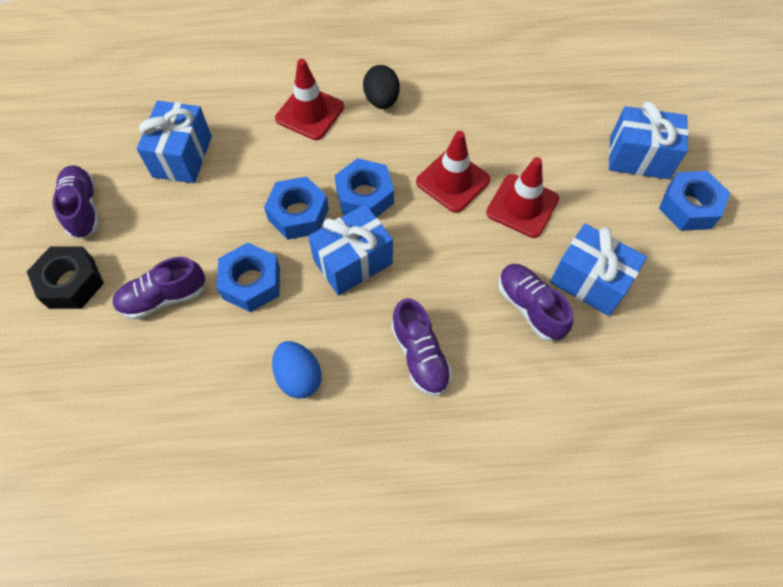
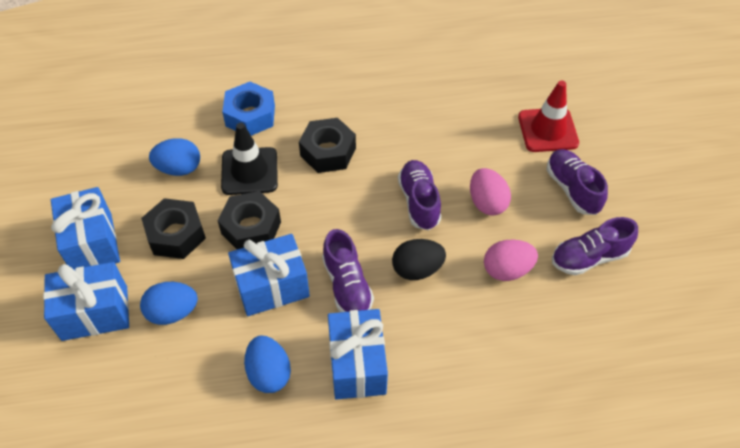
black nut: [27,246,104,309] = 1 -> [141,198,206,259] [218,191,281,249] [299,118,356,173] = 3
black traffic cone: none = 0 -> [221,123,278,195] = 1
blue egg: [272,341,322,399] = 1 -> [140,282,198,325] [149,138,200,176] [244,336,291,393] = 3
blue nut: [216,243,280,312] [264,176,329,240] [334,158,394,218] [659,171,730,231] = 4 -> [222,82,275,136] = 1
pink egg: none = 0 -> [470,168,511,216] [484,240,538,281] = 2
red traffic cone: [275,59,344,140] [416,131,490,213] [486,157,559,238] = 3 -> [518,80,579,152] = 1

